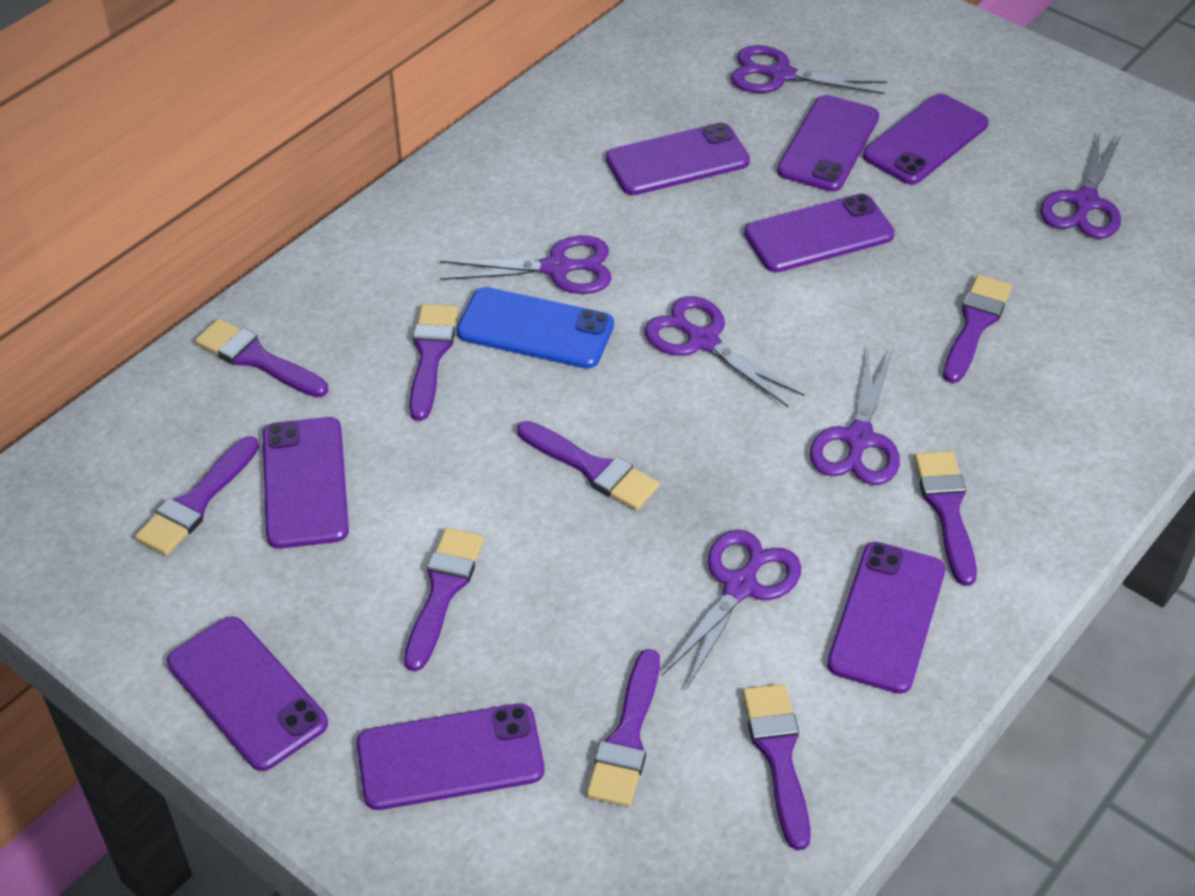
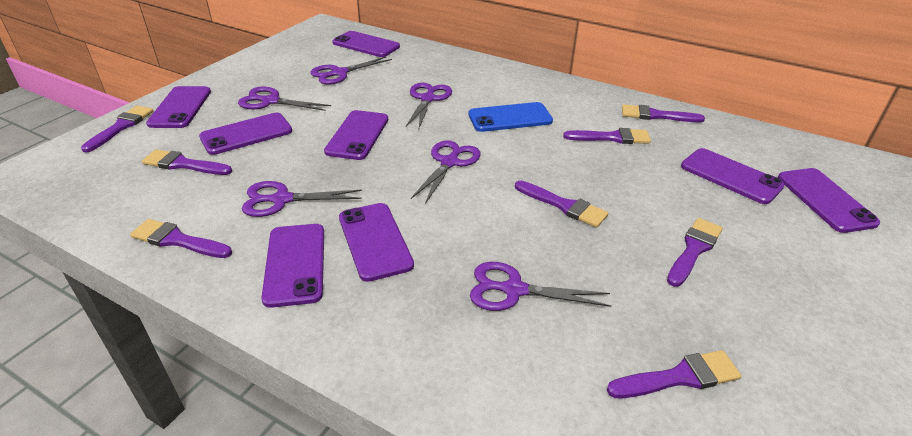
purple brush: [135,436,259,556] [195,319,328,398] [404,528,484,671] [409,304,458,421] [517,421,659,510] [586,649,660,807] [743,684,811,850] [914,451,977,586] [943,275,1012,383] = 9 -> [81,106,153,152] [130,219,232,258] [142,150,232,175] [515,181,608,227] [563,128,651,144] [607,350,742,398] [622,104,705,122] [667,218,723,287] = 8

